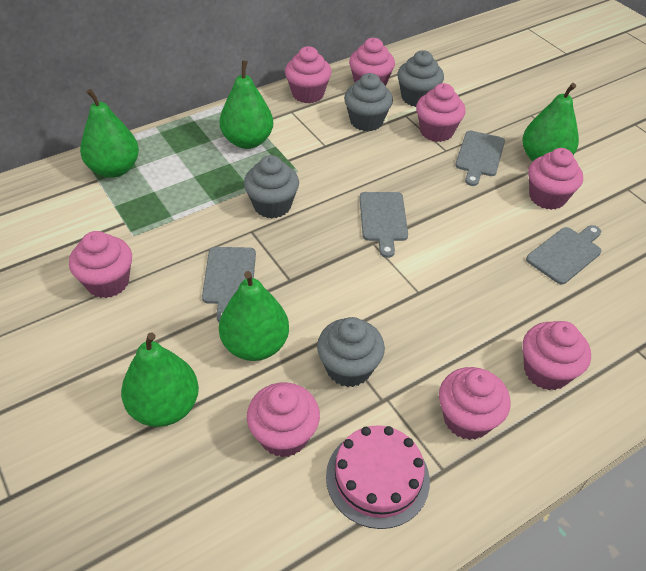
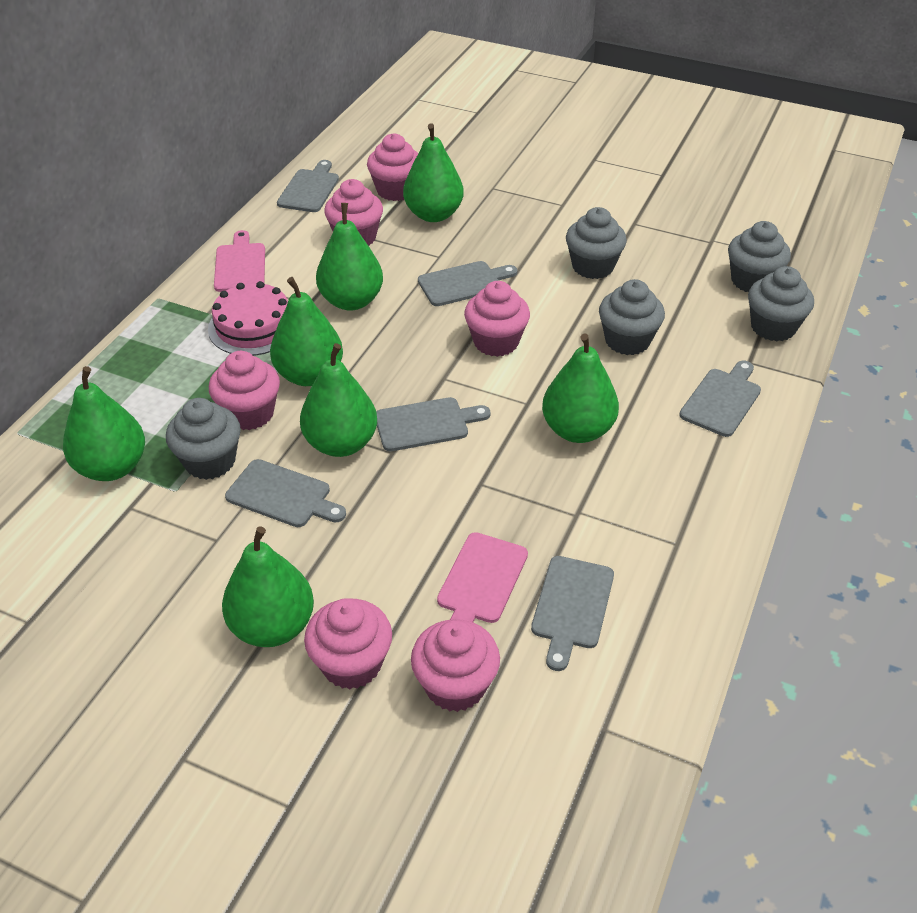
green pear: [80,89,139,178] [121,333,199,427] [219,60,273,149] [219,271,289,361] [523,83,579,161] = 5 -> [63,366,145,481] [222,526,314,647] [270,277,343,386] [300,343,377,457] [316,203,383,311] [403,123,464,222] [542,333,619,443] = 7
grey cupcake: [244,155,299,218] [317,317,385,387] [344,73,393,131] [397,50,444,107] = 4 -> [166,398,241,480] [566,207,627,279] [599,279,665,355] [728,221,791,292] [748,266,814,341] = 5
grey cutting board: [202,247,256,322] [360,192,408,258] [455,131,505,186] [526,225,602,284] = 4 -> [225,459,346,527] [277,160,339,212] [376,397,491,451] [418,261,517,306] [531,556,614,671] [679,361,761,437] = 6
pink cupcake: [69,231,132,298] [247,383,320,457] [285,46,331,103] [349,38,395,86] [416,83,465,142] [439,367,510,440] [523,321,591,390] [528,148,583,210] = 8 -> [209,351,280,430] [304,598,392,689] [324,179,383,246] [367,133,418,201] [411,619,500,712] [464,281,530,357] = 6
pink cutting board: none = 0 -> [214,230,265,292] [437,532,528,623] = 2

